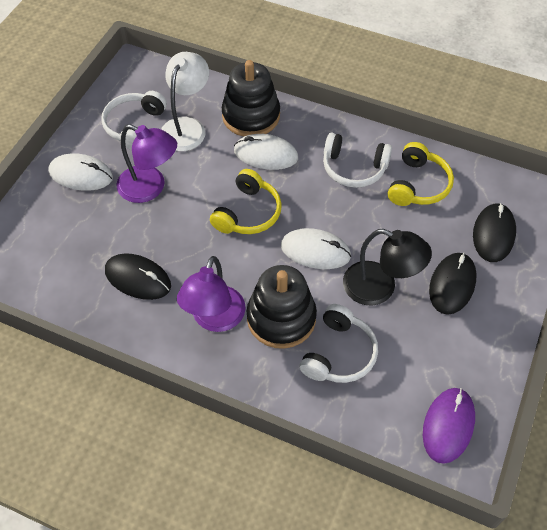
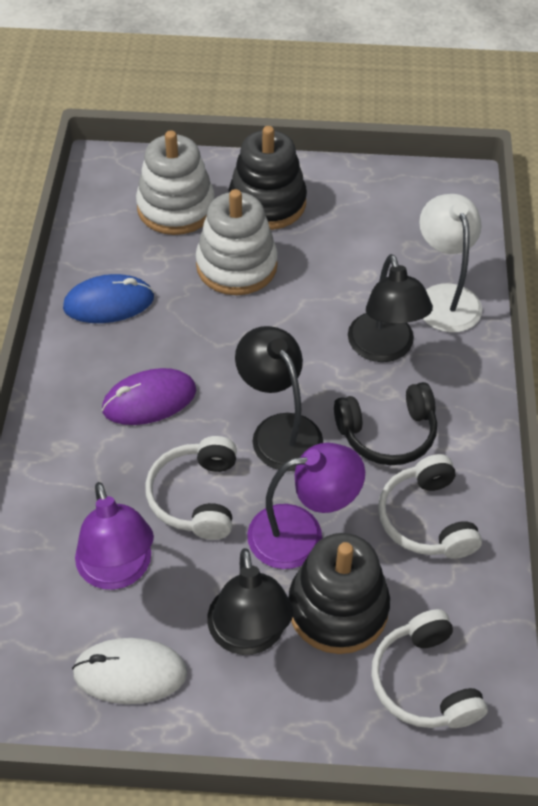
black headphones: none = 0 -> [334,382,437,465] = 1
black lamp: [343,229,432,305] = 1 -> [207,548,293,655] [235,326,323,471] [348,254,433,362] = 3
black mouse: [105,253,171,300] [429,253,477,314] [473,203,516,262] = 3 -> none = 0
blue mouse: none = 0 -> [63,274,154,323] = 1
white mouse: [48,153,113,191] [234,134,298,170] [281,228,351,269] = 3 -> [72,638,187,704] = 1
white stacking toy: none = 0 -> [136,131,215,235] [196,189,278,295] = 2
yellow headphones: [210,169,282,234] [388,142,454,206] = 2 -> none = 0

